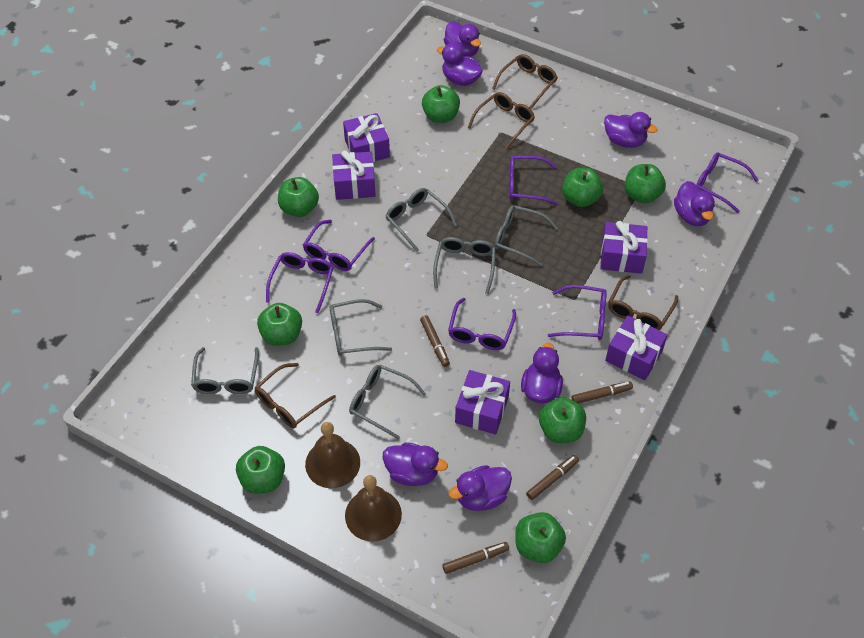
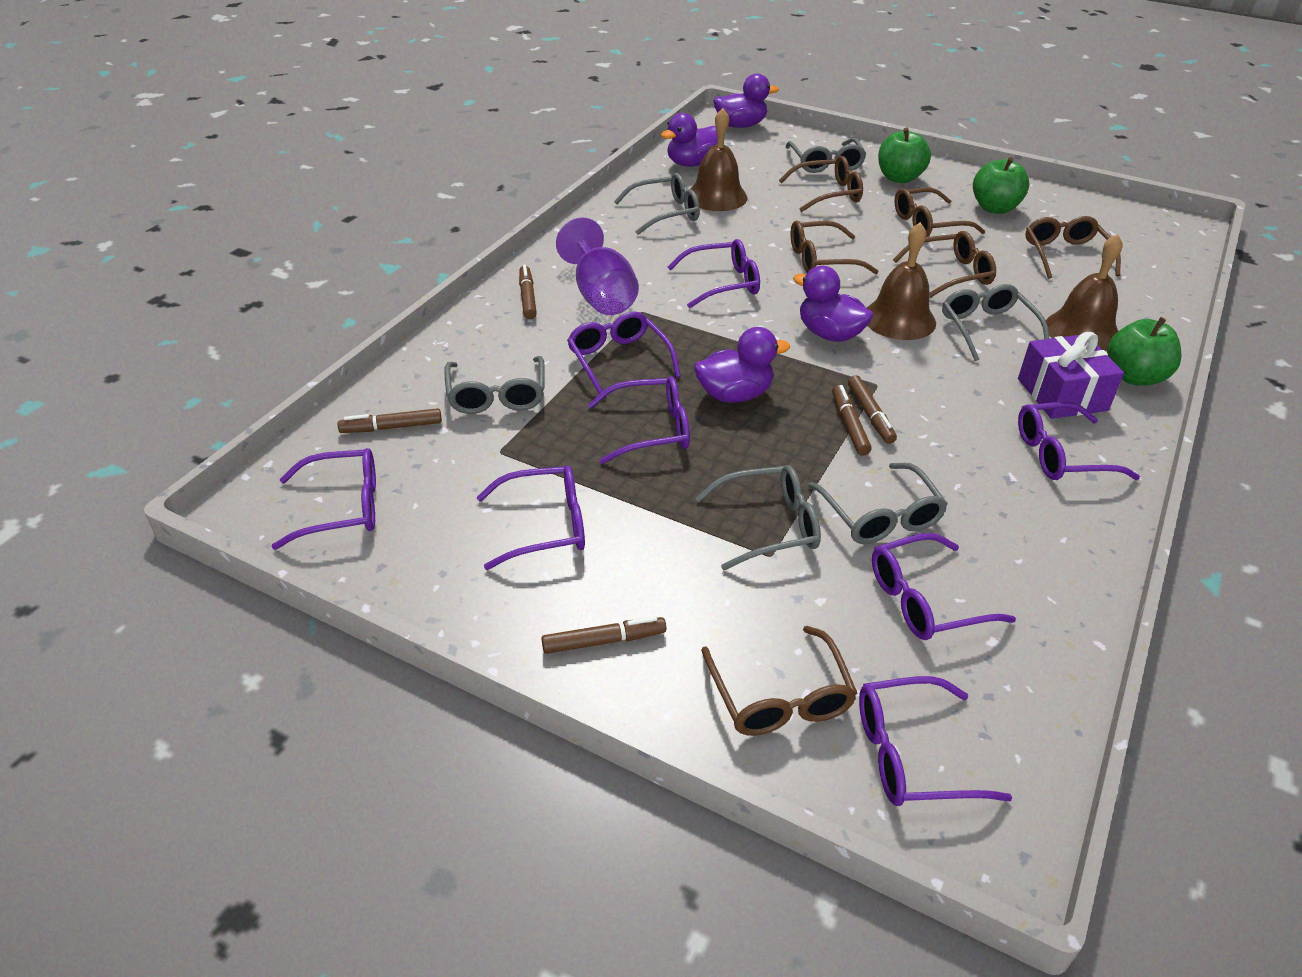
brown bell: [305,422,360,488] [345,475,402,541] = 2 -> [690,108,747,211] [867,222,936,340] [1046,234,1122,351] = 3
brown glasses: [254,363,336,428] [468,92,535,150] [492,54,558,109] [608,275,678,330] = 4 -> [701,626,857,736] [779,156,863,212] [790,221,878,274] [893,231,996,298] [894,187,985,237] [1025,216,1121,279] = 6
brown marker: [420,315,450,367] [442,542,509,574] [526,455,579,500] [572,381,633,404] = 4 -> [338,408,442,433] [519,265,537,319] [542,616,666,654] [832,385,872,456] [848,375,897,444] = 5
green apple: [236,446,285,494] [257,303,302,346] [278,177,319,217] [422,85,460,123] [515,512,566,563] [539,397,586,443] [562,168,603,207] [625,164,666,204] = 8 -> [878,127,931,183] [973,157,1029,214] [1107,317,1181,386] = 3
purple duck: [383,443,448,486] [437,43,483,86] [444,21,481,57] [449,465,512,511] [521,343,563,403] [604,112,658,148] [674,181,715,226] = 7 -> [661,113,717,167] [694,327,790,403] [713,73,779,128] [793,266,873,342] = 4
purple gift: [332,151,376,200] [343,113,390,162] [455,370,510,434] [600,221,648,274] [605,316,668,380] = 5 -> [1018,332,1124,419] = 1
purple glasses: [266,252,334,313] [303,220,375,271] [448,298,516,350] [509,156,558,205] [548,285,607,340] [696,152,759,213] = 6 -> [272,448,376,550] [477,465,585,570] [567,311,681,399] [588,376,690,464] [667,239,760,308] [859,676,1012,806] [872,533,1016,640] [1018,402,1140,480] = 8
purple goblet: none = 0 -> [556,217,639,315] = 1

